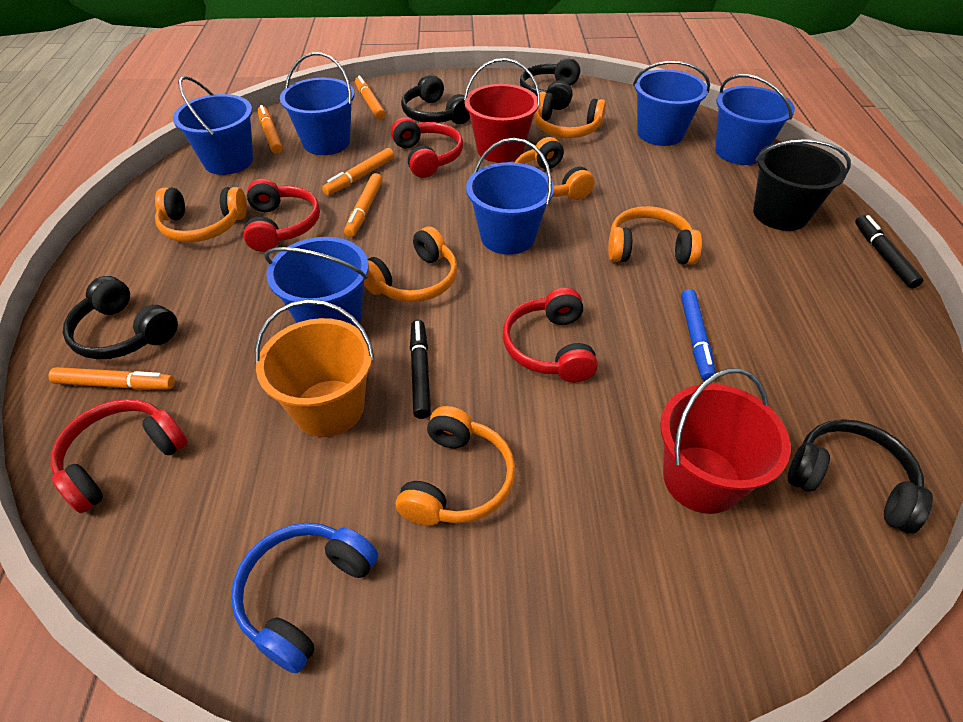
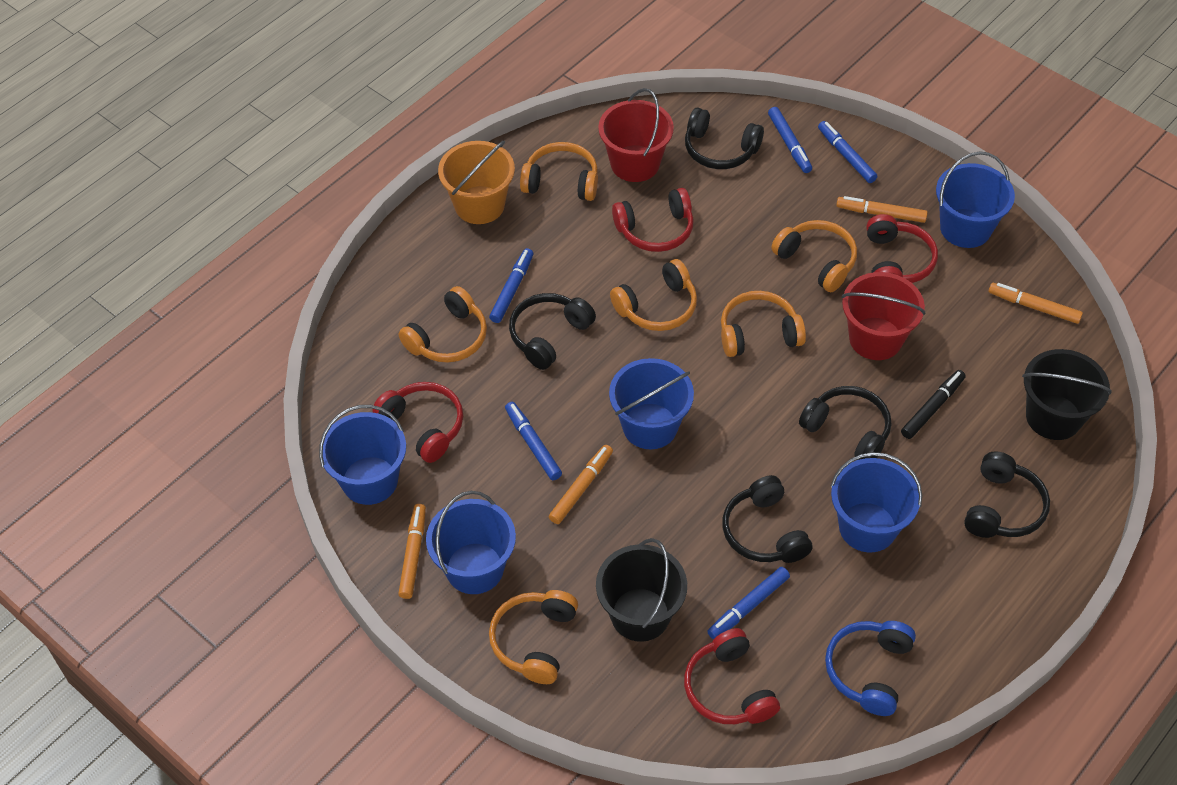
black bucket: [753,139,851,231] = 1 -> [596,538,687,642] [1022,349,1112,440] = 2
black headphones: [63,276,178,359] [401,74,470,124] [520,58,580,110] [788,419,933,534] = 4 -> [509,293,596,370] [685,108,764,169] [722,475,813,563] [799,386,891,460] [964,451,1050,538] = 5
black marker: [410,320,431,419] [855,215,923,288] = 2 -> [901,370,966,439] = 1
blue bucket: [173,76,253,175] [264,237,369,327] [280,52,355,155] [466,138,554,255] [633,61,710,146] [715,74,795,165] = 6 -> [319,405,406,505] [426,491,516,594] [609,358,694,449] [830,452,922,552] [936,151,1015,248] = 5
blue marker: [681,289,716,380] = 1 -> [489,248,533,323] [505,402,562,480] [707,567,790,639] [768,107,812,173] [818,121,877,183] = 5
orange marker: [48,367,175,390] [258,105,283,154] [322,148,394,196] [344,173,383,237] [355,76,386,120] = 5 -> [398,504,426,599] [549,445,613,524] [836,196,928,223] [989,283,1083,324] = 4

